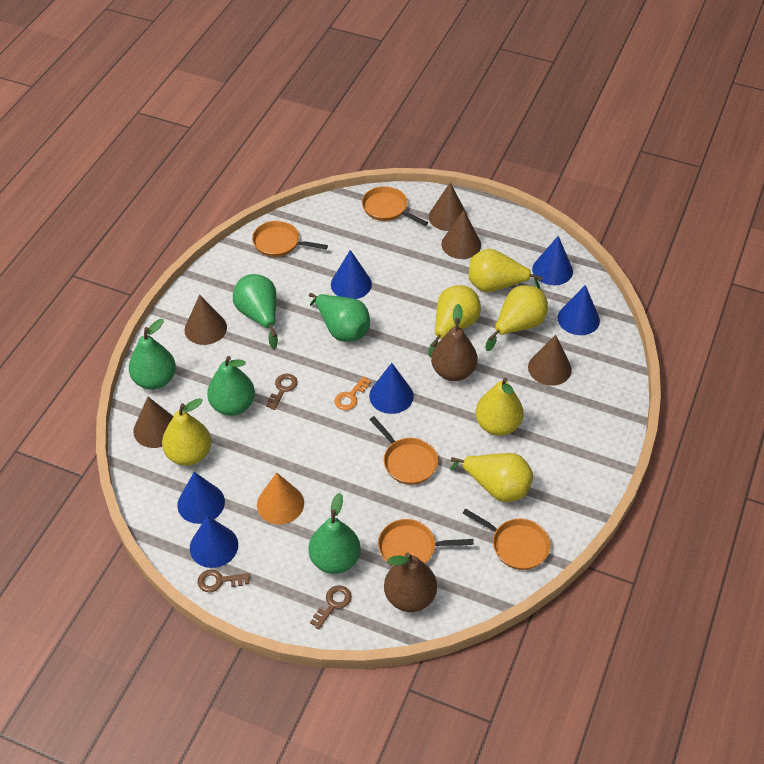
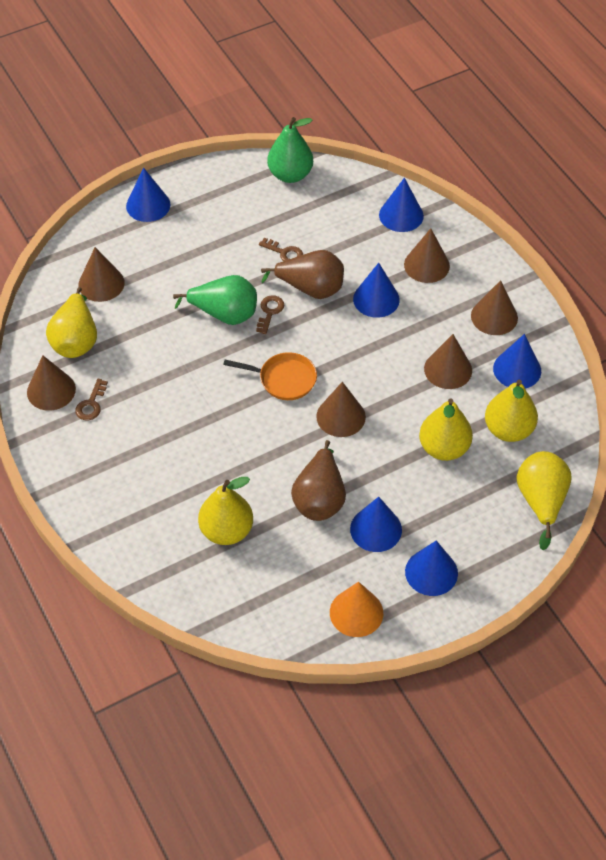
brown cone: [133,397,173,448] [185,295,227,345] [429,182,467,231] [441,210,481,259] [528,335,572,386] = 5 -> [27,355,76,411] [78,247,125,302] [316,382,366,437] [404,228,450,283] [424,334,472,389] [471,280,518,335] = 6
green pear: [129,319,176,390] [207,356,255,416] [233,274,278,349] [308,493,361,574] [309,293,370,342] = 5 -> [173,275,257,325] [267,117,313,183] = 2
orange key: [334,376,371,410] = 1 -> none = 0
orange pan: [252,221,328,257] [362,186,428,226] [369,416,438,485] [378,519,474,567] [462,509,550,570] = 5 -> [223,352,317,400] = 1
yellow pear: [162,398,211,466] [429,285,481,358] [450,453,533,502] [468,249,543,292] [475,378,524,436] [485,285,548,351] = 6 -> [46,287,97,358] [198,477,253,545] [419,399,473,461] [485,380,538,442] [517,451,572,550] = 5

